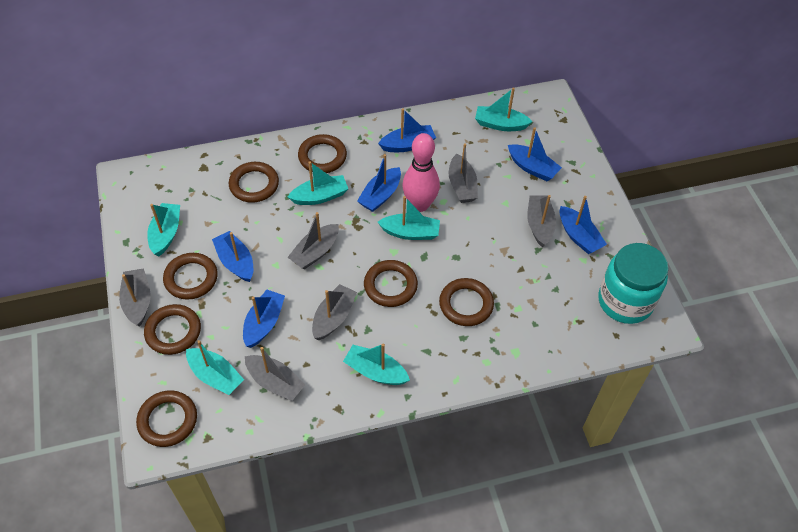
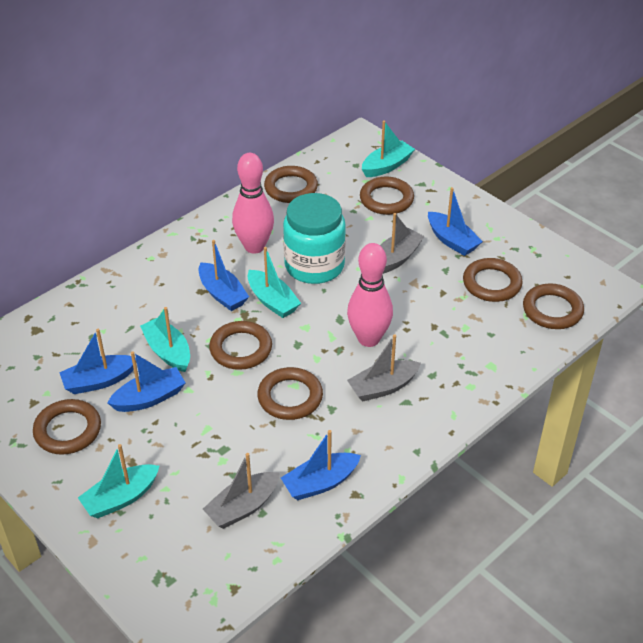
blue boat: [212,231,253,282] [243,290,285,348] [357,154,401,212] [378,108,436,152] [508,127,562,181] [559,196,607,254] = 6 -> [59,329,137,394] [108,352,186,412] [199,240,249,311] [281,430,361,500] [428,187,483,256] = 5
grey boat: [119,268,151,327] [245,347,306,401] [288,212,339,269] [312,284,357,340] [449,143,478,203] [527,195,556,247] = 6 -> [203,453,280,529] [347,334,421,402] [380,213,425,274] = 3
pink bowling pin: [403,133,440,212] = 1 -> [232,153,274,254] [347,243,393,347] = 2
turquoise boat: [147,203,180,257] [186,340,244,395] [288,161,348,205] [343,344,410,385] [378,196,440,240] [475,88,533,131] = 6 -> [78,444,159,518] [140,307,190,372] [247,247,301,318] [362,121,415,177] = 4

